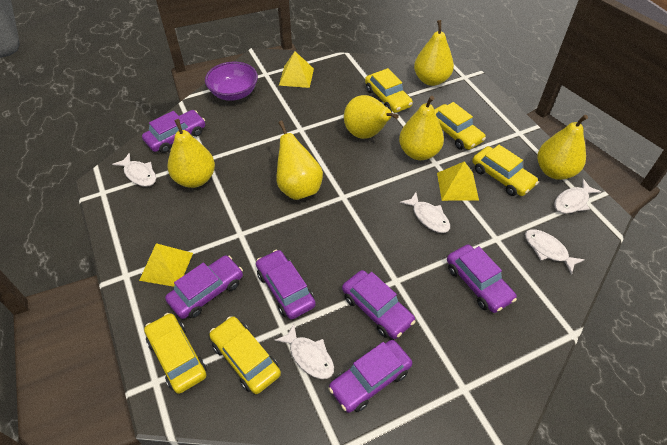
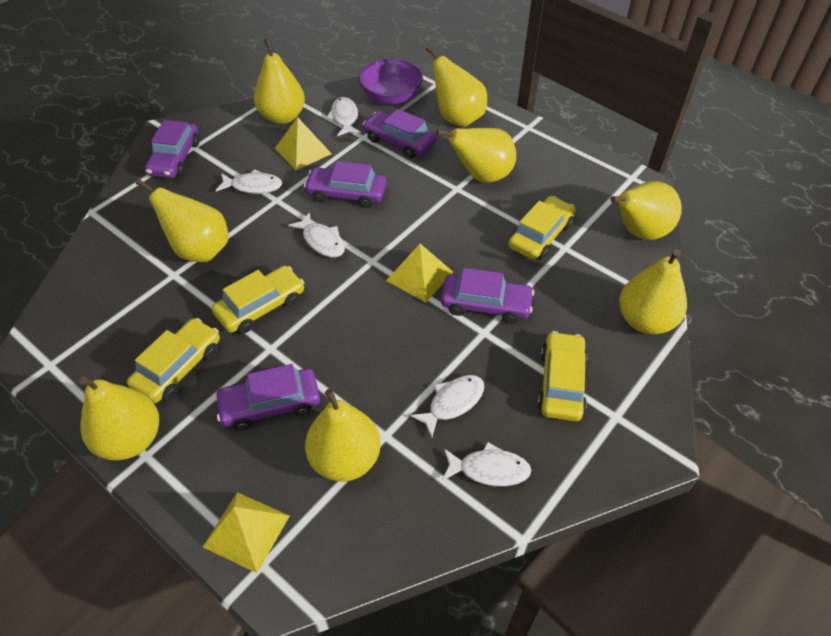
purple car: [142,110,205,153] [165,255,243,319] [256,250,316,319] [328,340,412,413] [342,270,415,339] [447,245,517,313] = 6 -> [145,120,199,178] [214,364,320,431] [304,161,387,208] [363,109,437,158] [441,268,534,324] = 5
yellow car: [144,313,207,394] [209,316,281,394] [365,68,413,113] [434,102,486,150] [472,145,539,196] = 5 -> [127,318,220,403] [212,266,304,334] [508,196,576,260] [537,331,588,421] = 4
yellow pear: [167,119,215,188] [276,120,323,200] [344,95,399,139] [399,96,444,160] [414,20,454,86] [537,115,588,180] = 6 -> [79,376,159,461] [136,179,228,262] [254,38,305,124] [305,389,381,482] [426,46,487,127] [436,128,516,183] [611,181,682,240] [619,249,687,334] = 8

